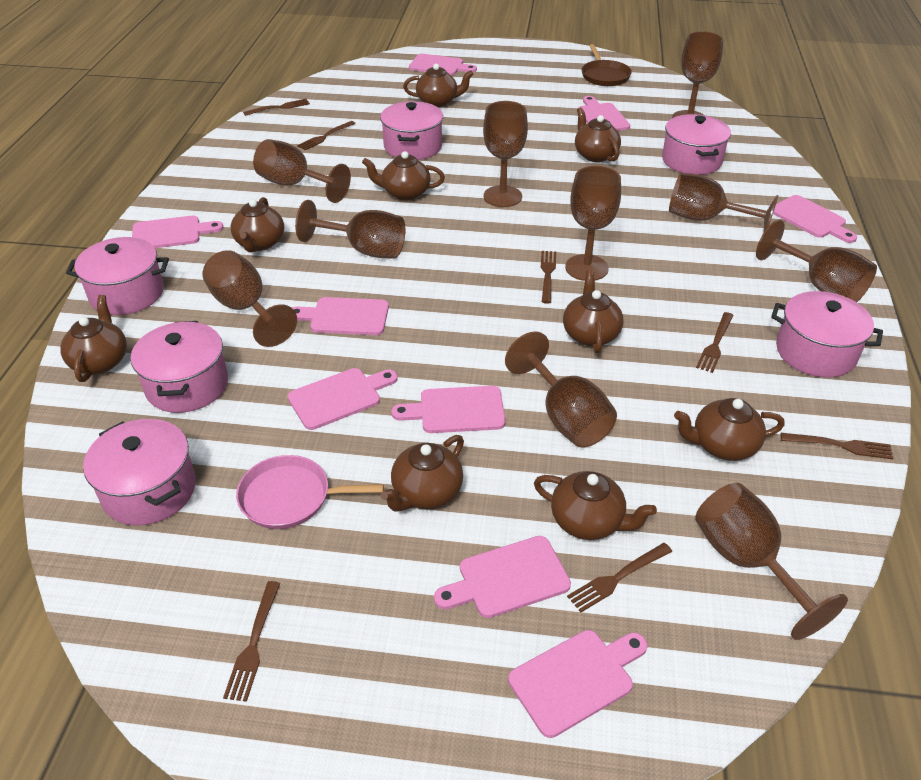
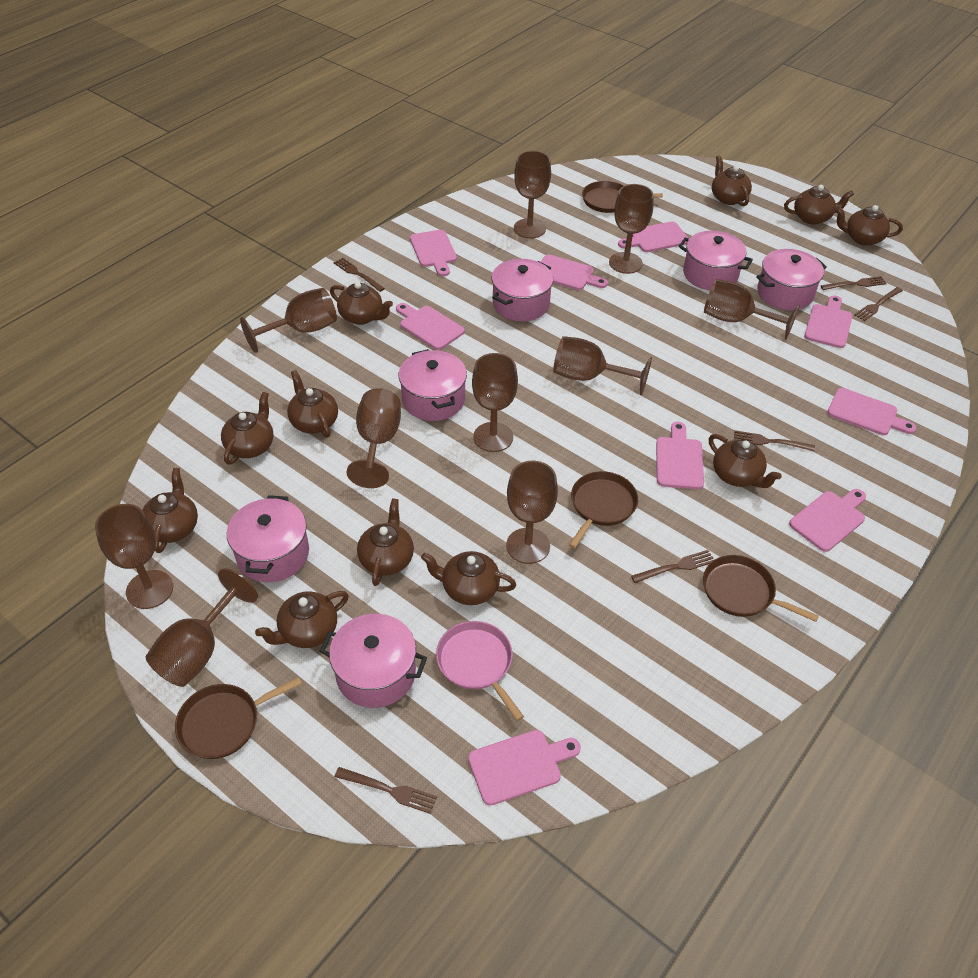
brown fork: [223,581,281,702] [243,99,310,116] [297,121,356,150] [541,251,556,304] [567,543,672,612] [696,312,734,373] [781,433,893,459] = 7 -> [334,258,385,292] [335,767,437,814] [631,550,713,583] [734,430,815,451] [821,276,887,290] [854,287,903,321] = 6
brown pan: [582,44,632,86] = 1 -> [175,677,302,759] [569,471,638,549] [582,181,663,213] [703,555,819,622] = 4
brown teapot: [60,295,127,382] [230,197,284,252] [362,151,445,200] [381,435,464,511] [403,64,474,107] [534,471,657,540] [563,270,623,353] [575,107,621,162] [674,398,785,461] = 9 -> [142,468,198,553] [221,392,273,465] [255,591,349,648] [287,370,338,438] [330,282,393,325] [357,498,414,586] [421,551,516,605] [709,434,782,488] [712,155,752,206] [784,185,854,225] [835,205,903,246] = 11

